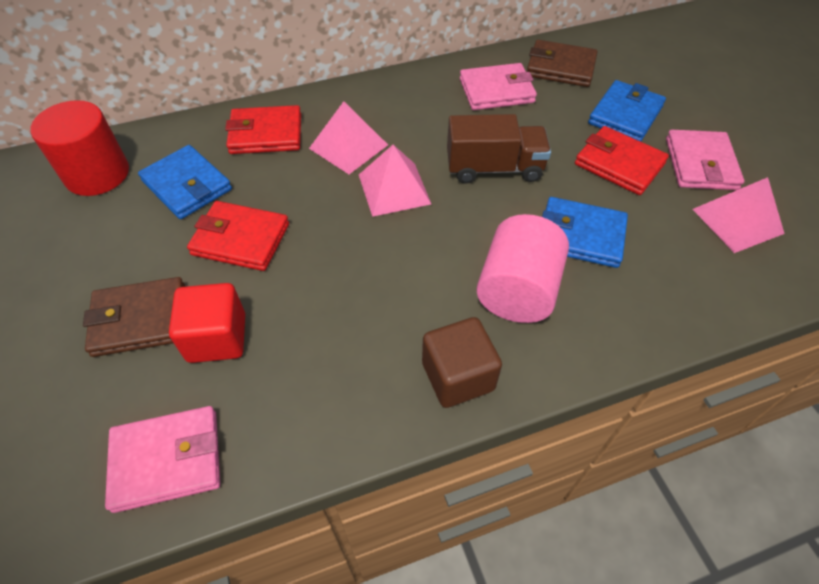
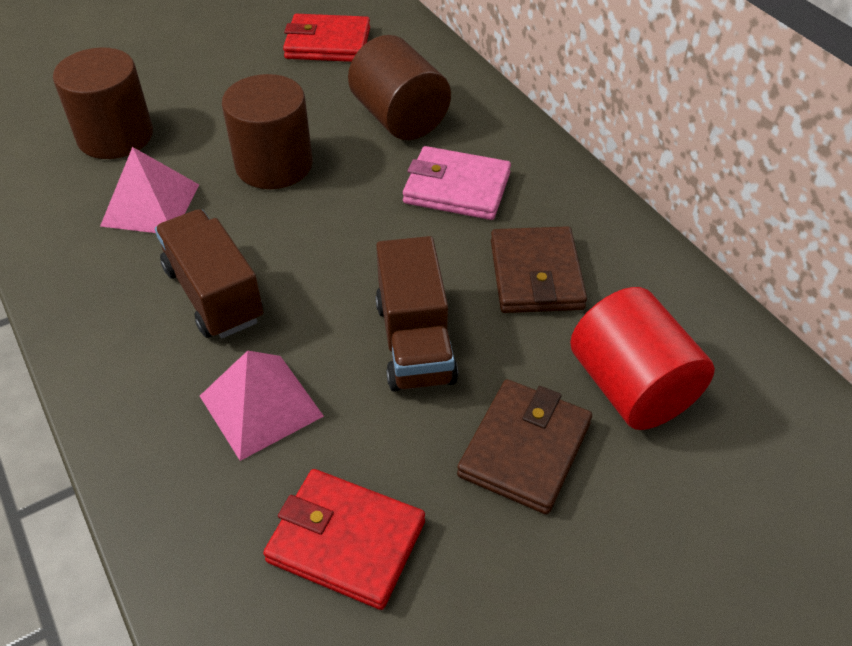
blue wallet: [138,145,232,219] [542,197,628,268] [588,80,666,142] = 3 -> none = 0
brown cube: [422,317,502,408] = 1 -> none = 0
brown cylinder: none = 0 -> [53,48,153,159] [222,74,313,189] [348,35,451,140] = 3
brown truck: [447,114,551,183] = 1 -> [155,209,264,338] [375,236,458,392] = 2
pink cylinder: [476,214,569,323] = 1 -> none = 0
pink pyramid: [309,101,388,174] [359,145,431,217] [692,177,785,253] = 3 -> [100,147,199,233] [200,351,324,461] = 2
pink wallet: [105,406,220,513] [460,63,537,110] [666,130,744,190] = 3 -> [403,146,511,220] = 1
red cube: [169,283,245,363] = 1 -> none = 0
red wallet: [187,201,289,271] [225,105,301,154] [575,126,669,195] = 3 -> [263,469,425,610] [283,14,370,62] = 2

